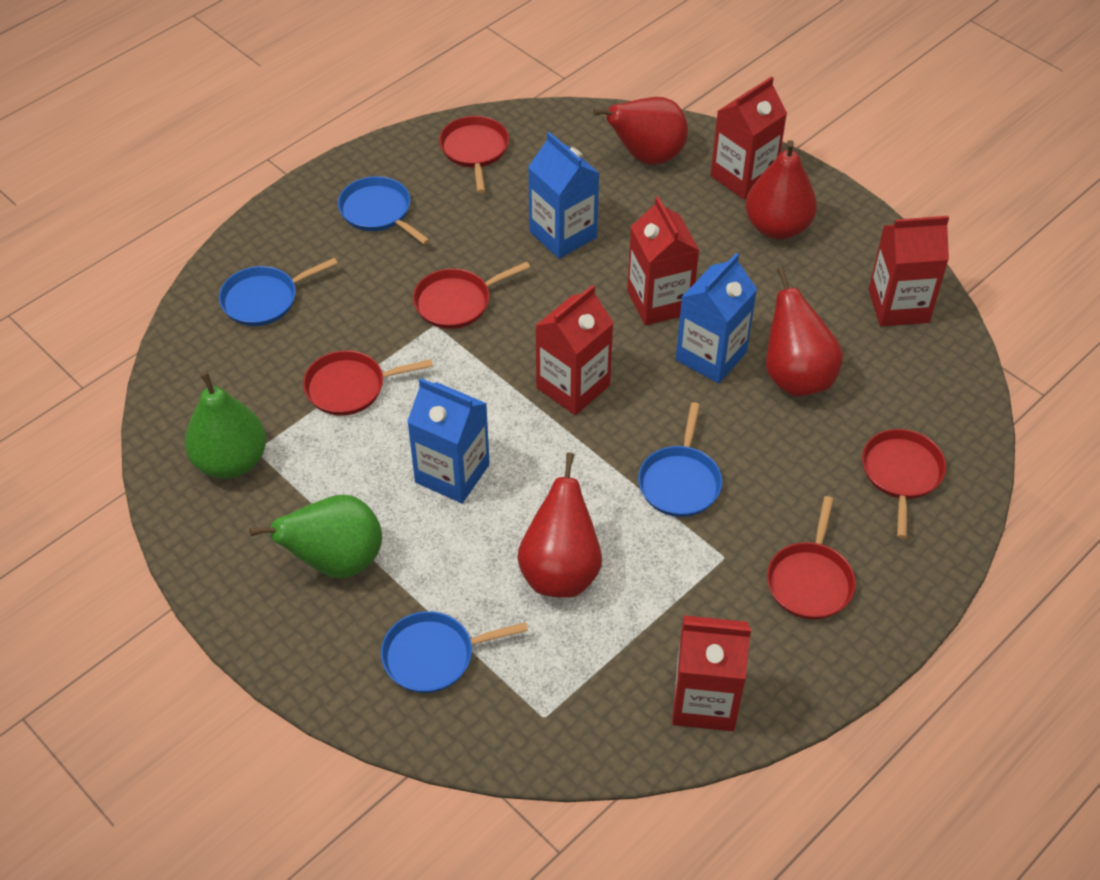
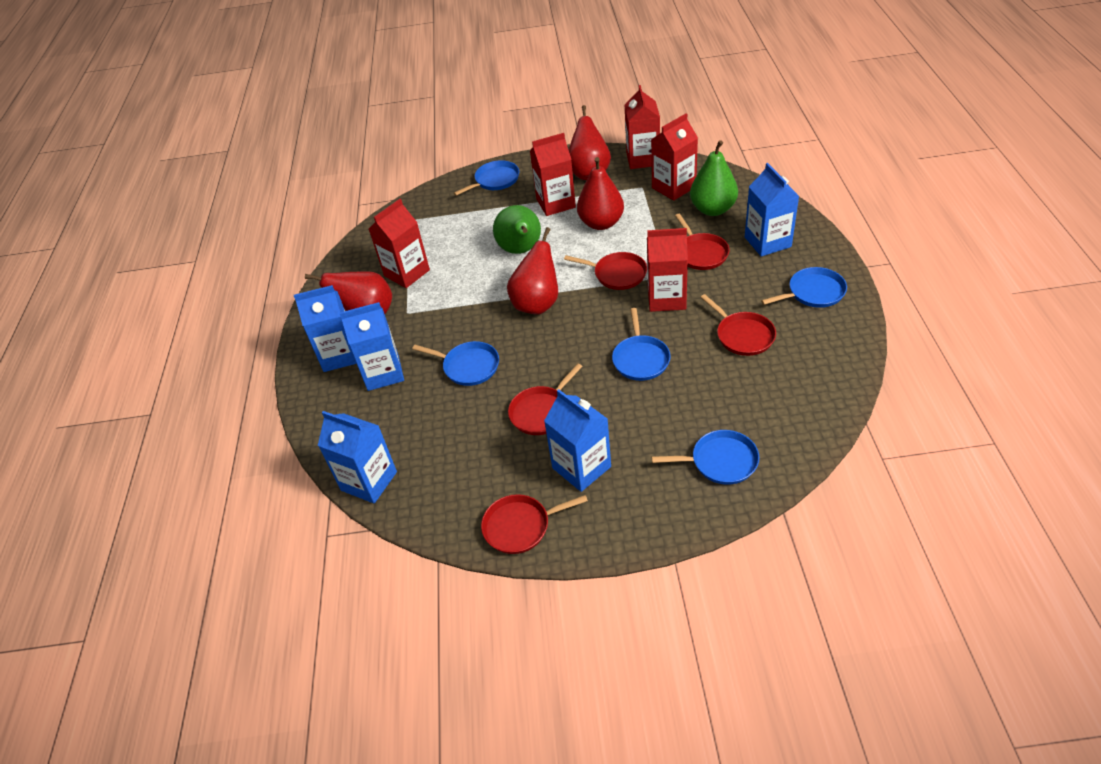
blue carton: [407,378,490,503] [528,132,600,259] [676,253,757,384] = 3 -> [294,285,357,372] [318,411,397,503] [340,302,404,391] [544,389,611,492] [745,163,799,256] = 5
blue pan: [219,258,338,326] [338,176,430,245] [381,611,528,693] [638,402,722,517] = 4 -> [412,341,499,386] [454,160,519,196] [612,308,671,381] [652,430,759,485] [761,267,847,308] = 5

